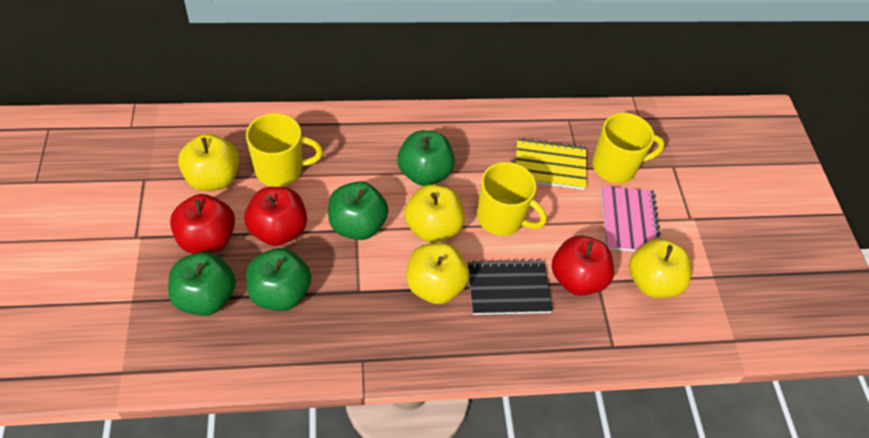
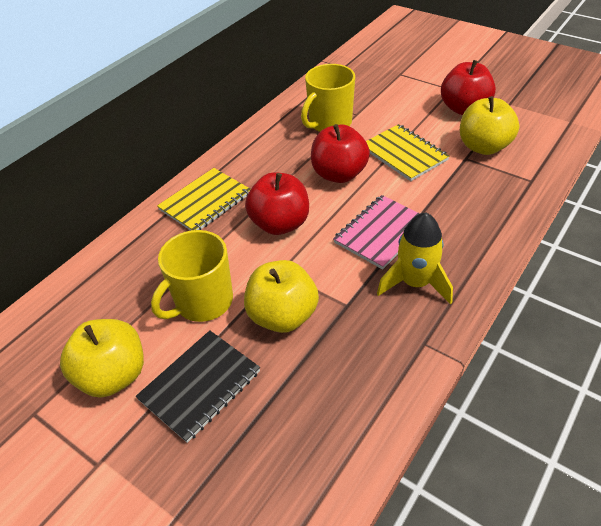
green apple: [168,252,236,316] [246,248,311,311] [328,181,389,240] [397,130,455,186] = 4 -> none = 0
yellow apple: [178,134,239,191] [404,185,464,243] [406,243,469,304] [629,239,691,298] = 4 -> [60,319,144,398] [244,260,319,333] [460,96,519,155] = 3
yellow mug: [246,113,323,187] [477,162,547,236] [592,113,665,183] = 3 -> [151,230,233,322] [301,64,355,132] = 2
yellow notebook: [516,138,586,190] = 1 -> [157,168,251,231] [366,124,450,181] = 2
yellow rocket: none = 0 -> [377,212,453,304] = 1

